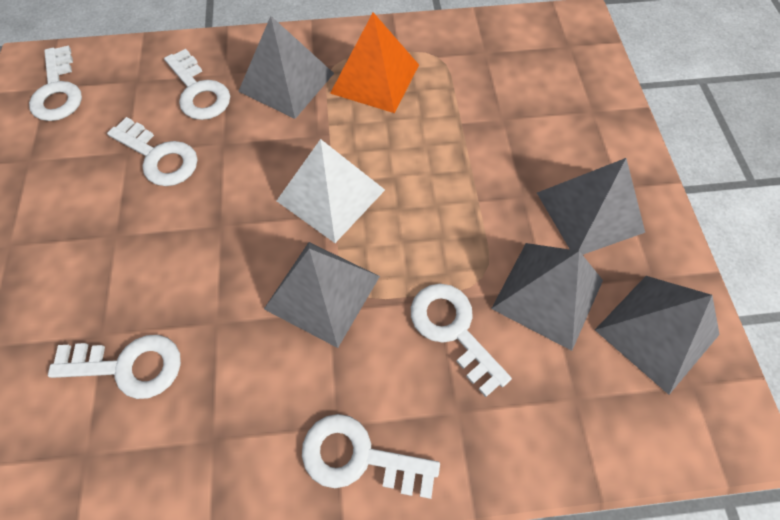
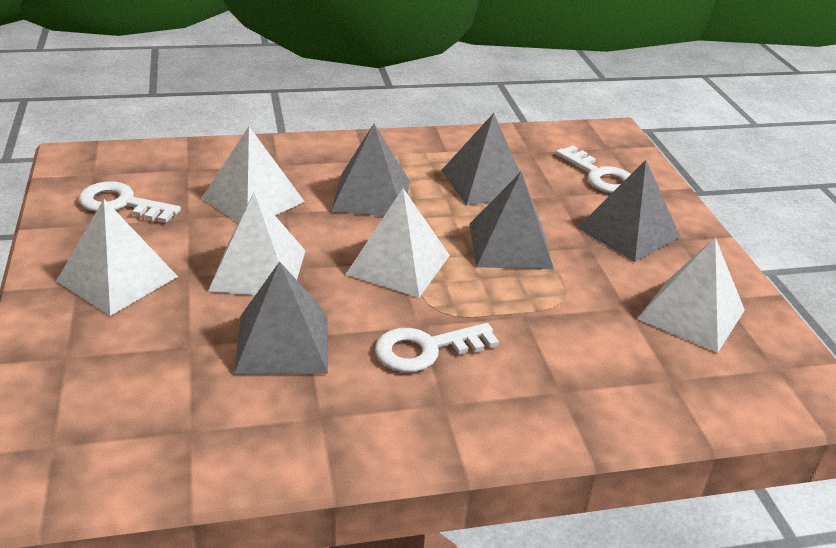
orange pyramid: [330,12,419,113] = 1 -> none = 0
white key: [29,46,82,121] [48,335,181,399] [107,117,198,186] [164,49,230,120] [302,414,440,499] [411,284,512,397] = 6 -> [79,182,181,223] [375,323,499,372] [556,145,631,193] = 3
white pyramid: [277,139,385,243] = 1 -> [56,199,178,316] [201,127,305,223] [208,192,306,295] [345,188,450,298] [637,237,745,353] = 5

